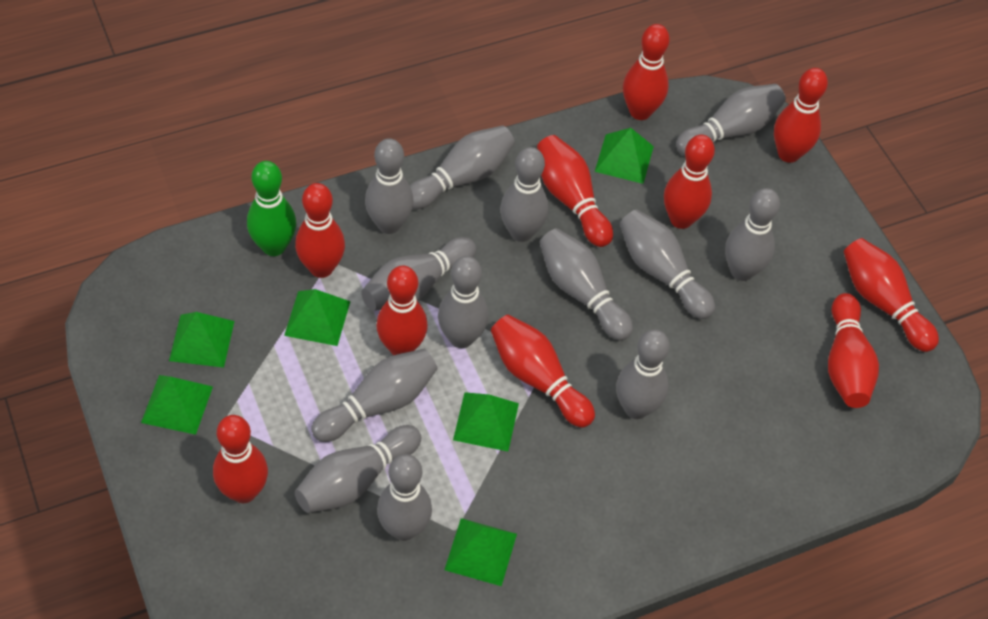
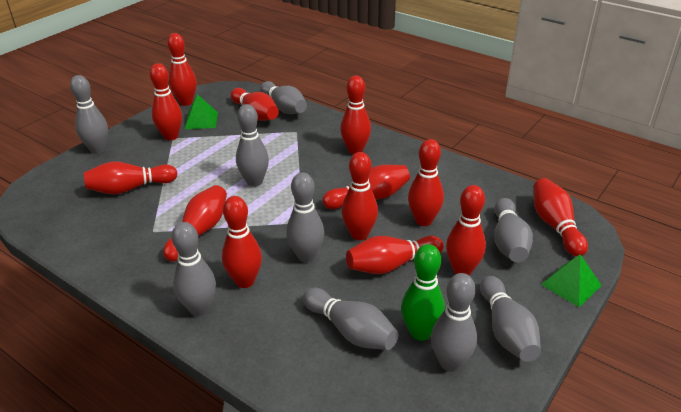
green pyramid: [141,375,213,435] [169,312,235,368] [284,289,350,346] [444,518,517,586] [453,392,519,451] [595,128,654,184] = 6 -> [185,94,218,129] [541,254,602,307] = 2
grey bowling pin: [295,425,421,513] [311,349,438,442] [361,237,476,311] [365,138,413,234] [377,454,432,541] [410,125,515,209] [438,256,488,348] [500,147,548,242] [540,228,633,340] [616,329,670,419] [620,209,715,319] [676,84,786,156] [725,188,780,281] = 13 -> [70,75,108,154] [172,222,216,316] [236,104,269,187] [260,81,307,114] [286,172,324,263] [303,288,398,350] [431,273,477,372] [480,276,541,362] [494,198,533,263] = 9
red bowling pin: [213,415,268,503] [295,183,345,278] [376,266,428,355] [491,315,595,428] [537,135,613,247] [623,24,670,120] [664,134,715,229] [774,68,828,163] [828,293,879,408] [844,238,939,352] = 10 -> [84,162,177,194] [150,63,182,140] [163,185,227,262] [167,33,197,106] [222,196,262,288] [231,88,279,121] [322,165,410,209] [340,76,371,155] [342,152,378,240] [346,236,444,274] [408,139,444,226] [446,185,486,275] [534,178,588,256] = 13

